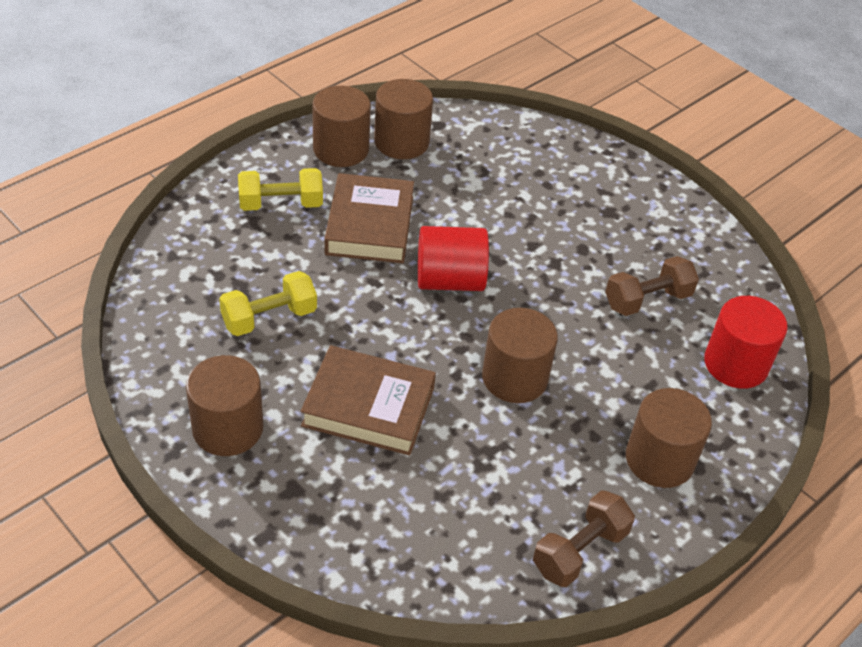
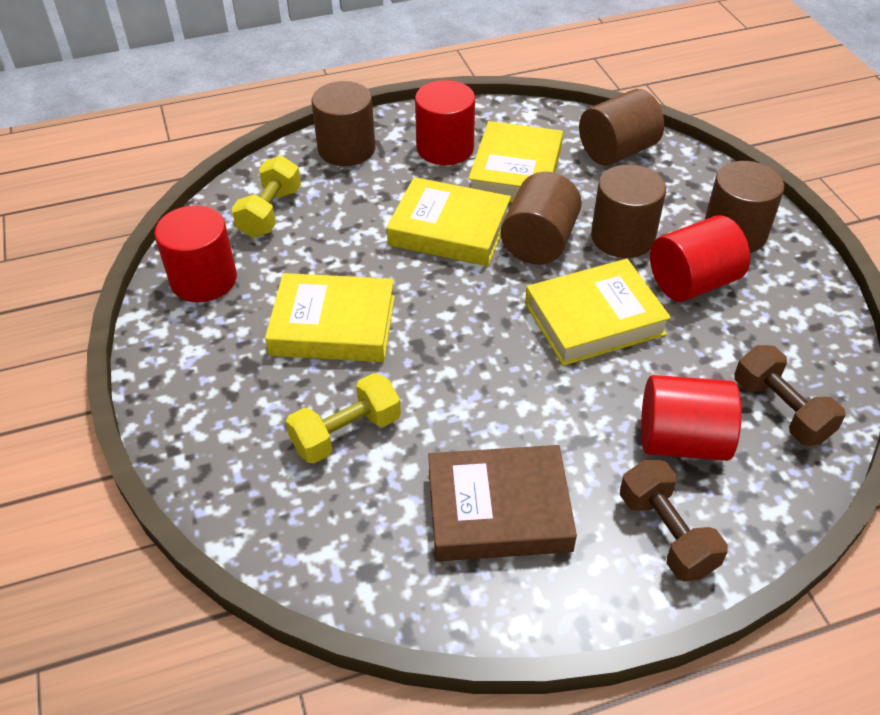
brown book: [300,345,436,456] [324,173,414,263] = 2 -> [428,445,577,561] = 1
red cylinder: [418,226,489,291] [704,296,788,389] = 2 -> [154,205,237,302] [415,80,475,165] [641,375,742,461] [650,215,750,302] = 4
yellow book: none = 0 -> [265,273,395,362] [387,177,511,266] [468,121,563,203] [525,259,671,366] = 4

